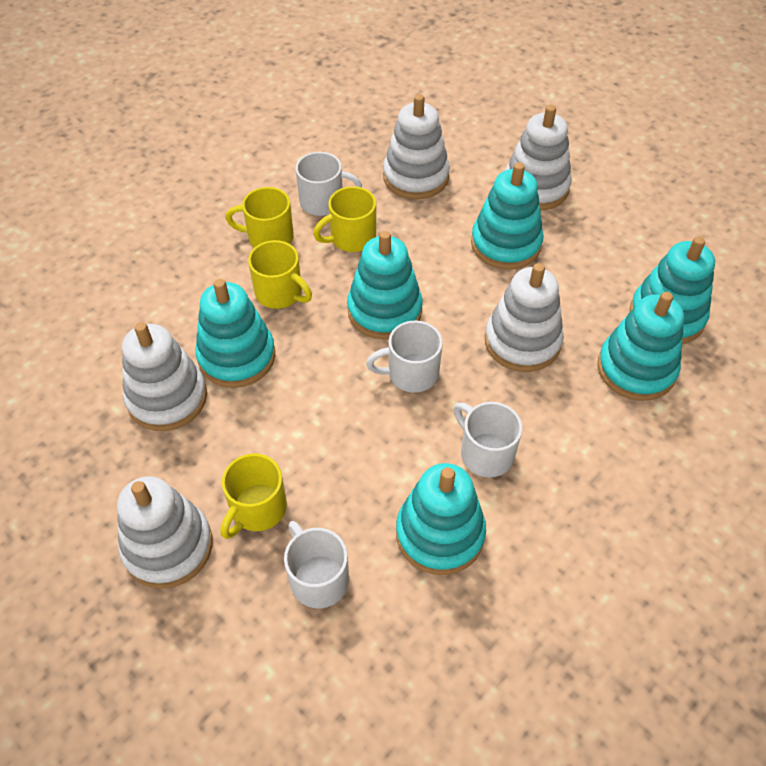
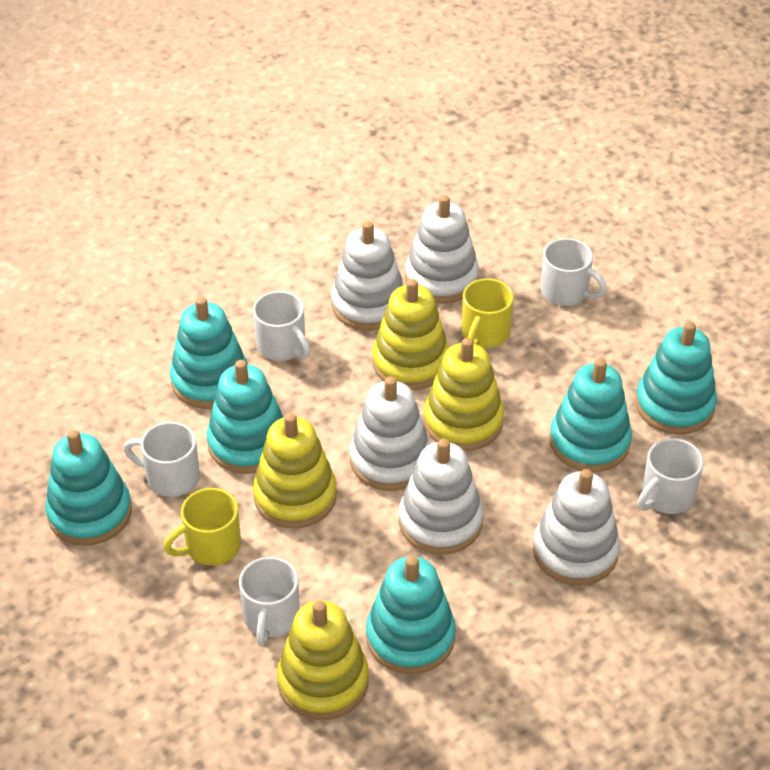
white mug: [284,521,349,608] [296,152,362,216] [366,320,443,393] [454,402,522,477] = 4 -> [124,422,200,497] [239,557,300,647] [253,291,311,361] [541,238,607,306] [637,438,704,514] = 5
yellow mug: [221,454,287,539] [225,187,294,248] [248,240,312,309] [313,186,376,252] = 4 -> [163,488,241,566] [462,278,514,348] = 2
yellow stacking toy: none = 0 -> [253,413,337,528] [277,600,369,720] [372,279,449,390] [423,338,504,451] = 4

